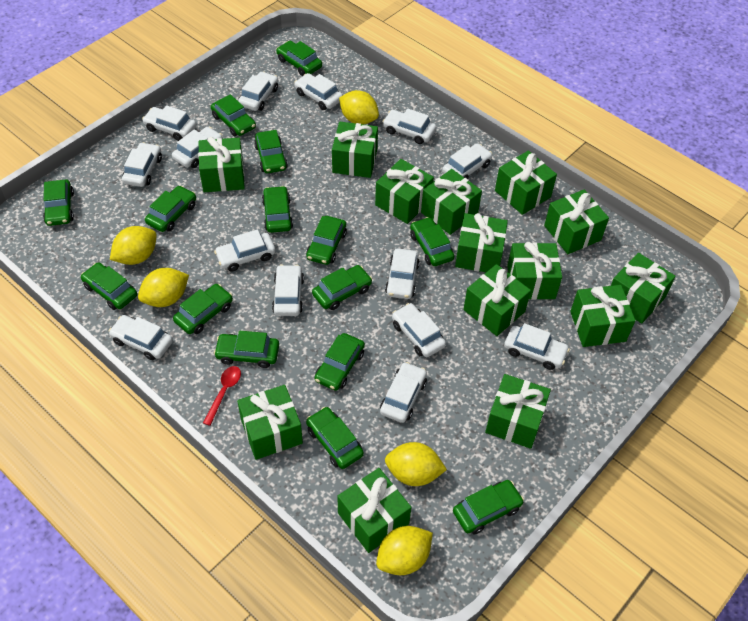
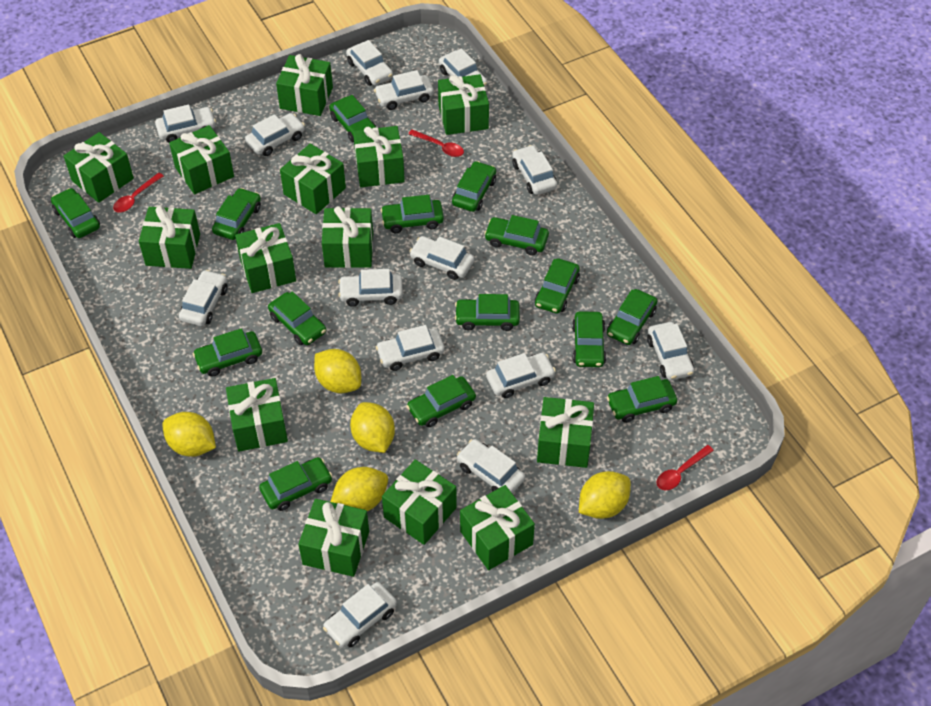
red spoon: [203,366,241,426] = 1 -> [113,172,163,212] [408,129,464,157] [656,445,714,490] = 3

